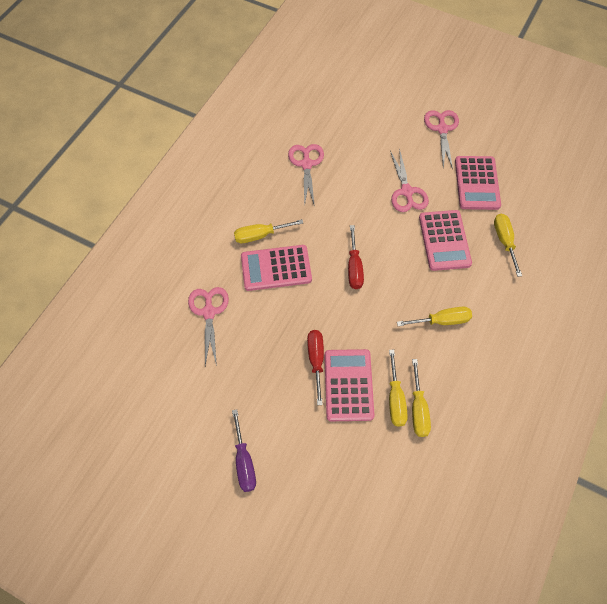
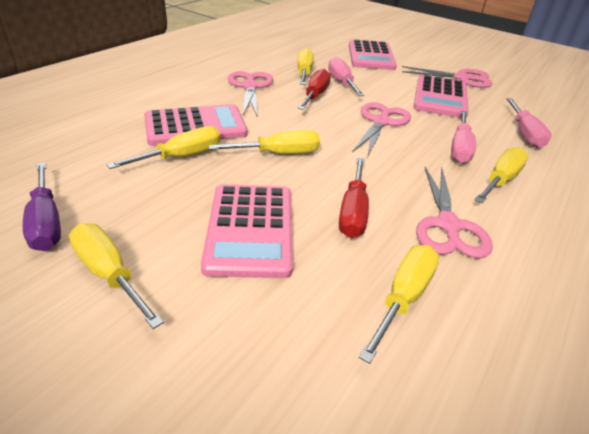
pink screwdriver: none = 0 -> [328,57,364,96] [451,111,476,163] [506,98,552,148] = 3
yellow screwdriver: [234,219,303,243] [389,350,408,427] [397,307,472,326] [412,359,431,437] [494,214,522,277] = 5 -> [69,223,164,329] [106,126,220,169] [209,130,320,154] [297,48,314,85] [359,245,439,364] [474,147,529,203] = 6

